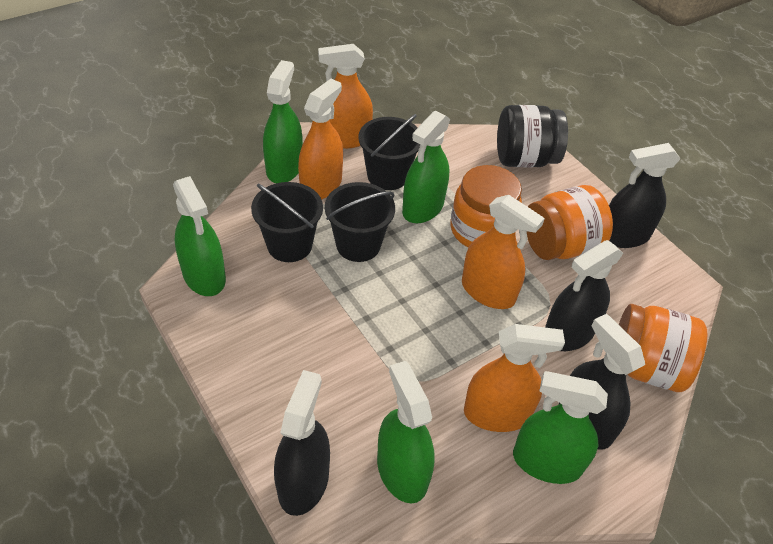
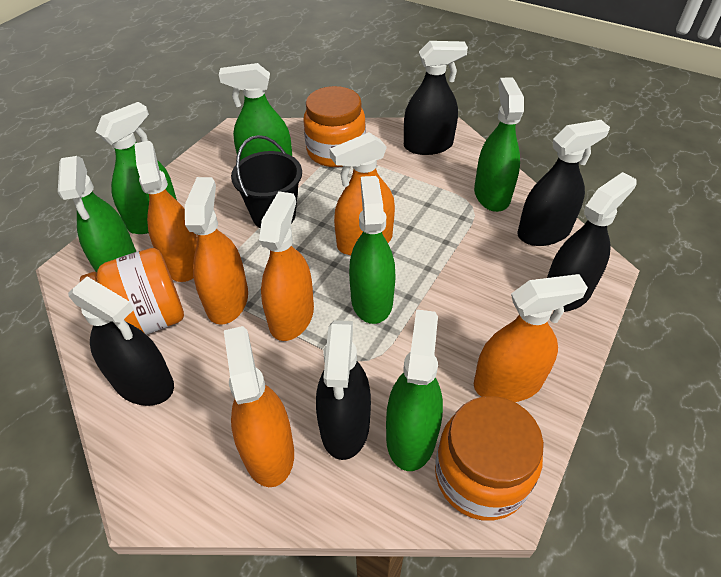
black bucket: [251,182,323,262] [325,182,395,262] [358,114,420,190] = 3 -> [231,135,302,228] = 1
black jar: [497,105,568,167] = 1 -> none = 0
black spray bottle: [274,370,330,516] [545,240,623,351] [559,314,645,449] [609,143,680,248] = 4 -> [68,276,174,406] [316,320,371,460] [404,41,468,155] [517,120,610,246] [547,172,637,312] = 5
green spray bottle: [173,176,226,296] [263,60,303,183] [377,361,435,503] [402,111,450,223] [513,371,608,484] = 5 -> [58,156,136,272] [96,102,177,234] [219,63,292,160] [349,176,396,324] [386,309,443,471] [474,77,524,212] = 6
orange spray bottle: [298,79,343,200] [318,44,373,149] [462,195,545,309] [464,324,565,432] = 4 -> [134,141,197,282] [185,177,248,325] [224,326,294,487] [259,191,314,341] [330,132,395,255] [474,274,588,402] = 6

